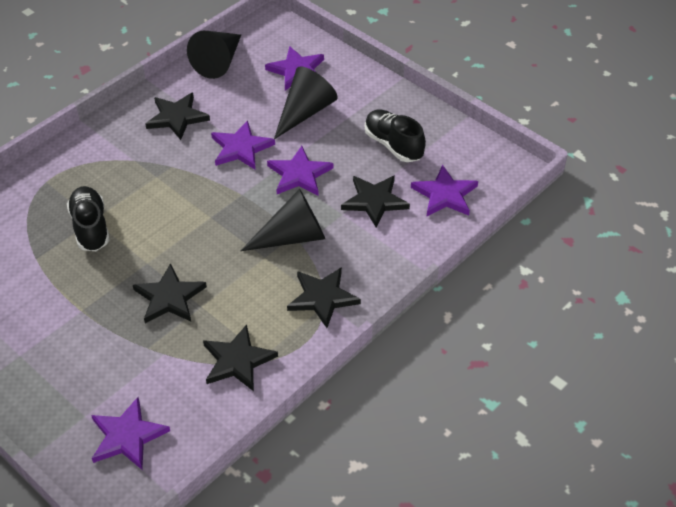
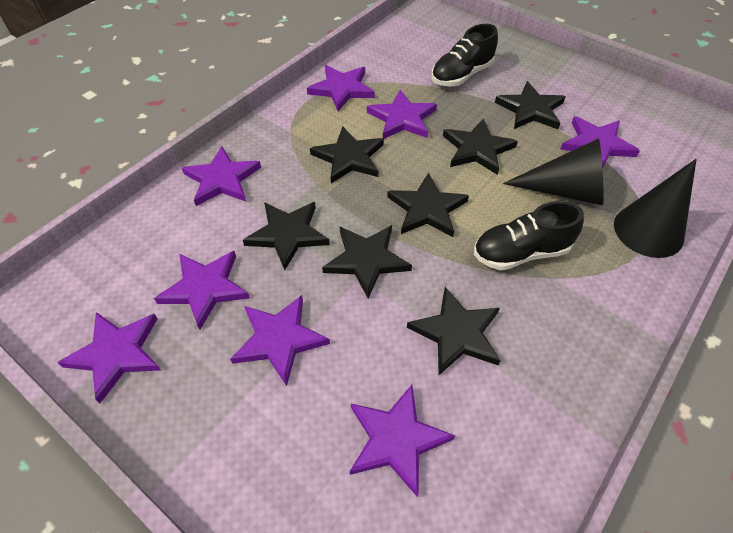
black cone: [187,31,241,79] [241,189,325,251] [274,66,338,139] = 3 -> [503,138,604,206] [614,159,697,258] = 2
black star: [133,263,207,323] [146,92,210,140] [203,324,278,391] [287,267,361,328] [341,175,410,228] = 5 -> [243,202,330,270] [310,126,384,183] [322,225,412,298] [387,173,469,237] [407,287,501,375] [443,118,518,175] [495,81,565,129] = 7
purple star: [91,397,170,470] [211,120,275,170] [265,46,324,90] [267,146,333,196] [411,165,478,216] = 5 -> [57,312,161,403] [154,251,250,330] [182,146,261,206] [230,295,330,386] [307,65,375,111] [350,385,455,497] [367,90,437,139] [560,116,640,169] = 8

